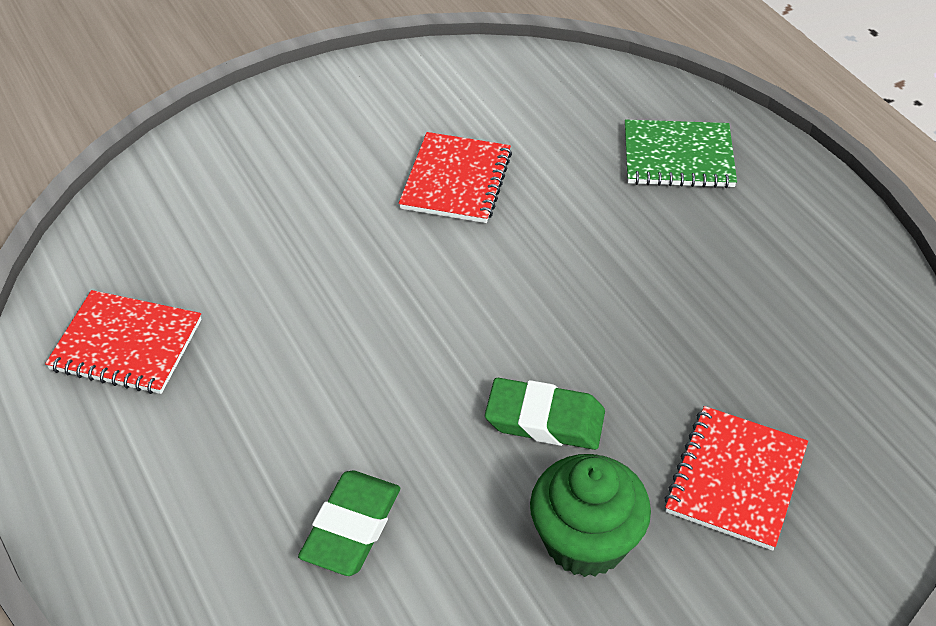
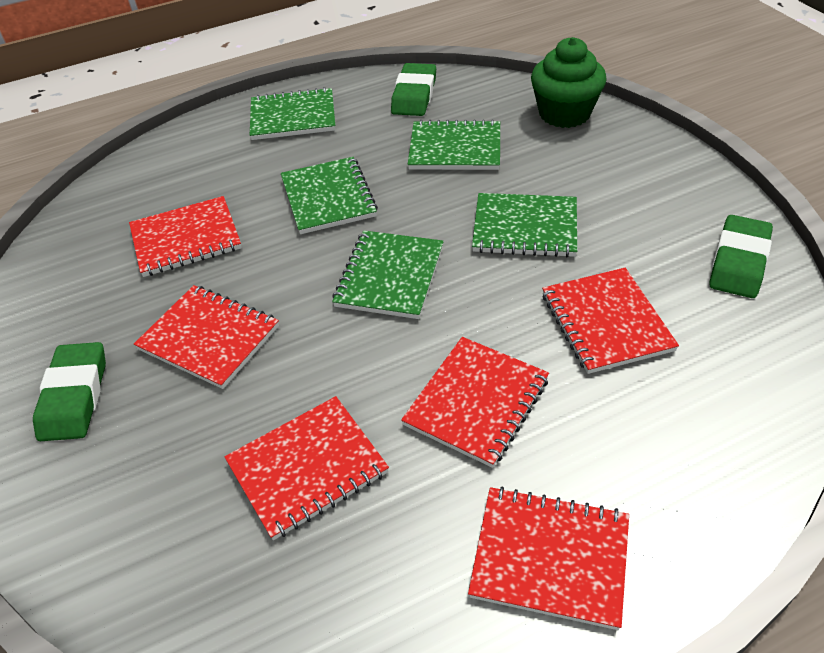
green eraser: [298,471,400,576] [485,378,605,450] = 2 -> [33,342,106,441] [391,63,436,116] [709,215,773,298] = 3
green notebook: [625,119,737,188] = 1 -> [250,87,336,140] [281,157,378,234] [332,230,444,319] [408,119,500,170] [472,193,577,257] = 5
red notebook: [45,290,201,394] [399,132,512,223] [664,406,808,551] = 3 -> [129,196,242,277] [134,285,279,389] [224,396,389,540] [401,337,549,468] [468,487,629,630] [542,268,679,374] = 6

